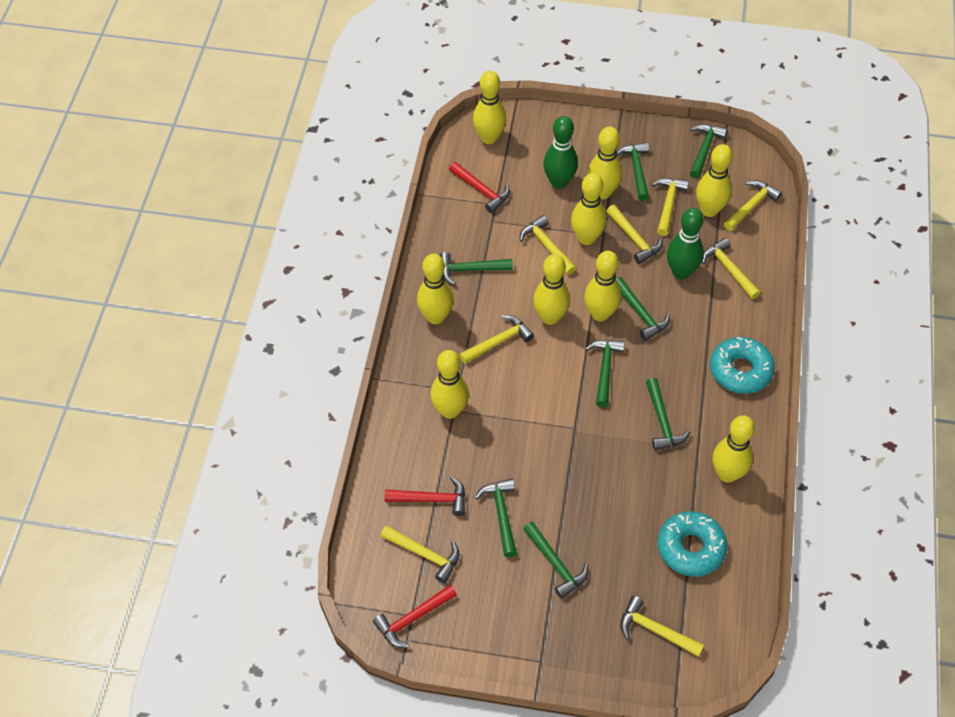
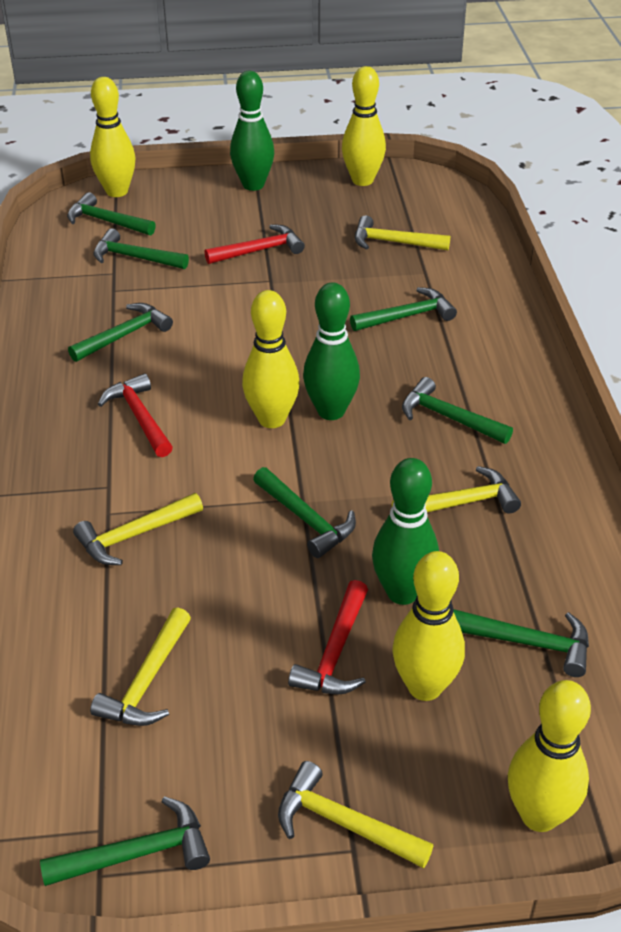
green bowling pin: [543,116,578,189] [667,208,704,279] = 2 -> [230,71,274,191] [303,283,360,420] [372,458,439,605] = 3
turquoise donut: [658,511,727,577] [710,337,775,394] = 2 -> none = 0
yellow bowling pin: [417,254,454,324] [430,350,469,419] [473,71,506,144] [533,254,570,325] [571,173,607,245] [584,251,621,322] [587,126,622,199] [696,144,733,217] [712,415,755,483] = 9 -> [90,77,136,197] [242,290,300,428] [342,66,386,186] [392,551,465,701] [508,680,591,832] = 5
yellow hammer: [381,525,460,583] [459,315,534,364] [520,215,576,275] [606,205,663,264] [620,596,704,657] [652,178,689,236] [702,238,761,299] [724,180,782,231] = 8 -> [73,493,203,565] [90,607,191,726] [278,761,433,868] [355,215,450,250] [392,466,521,513] = 5

